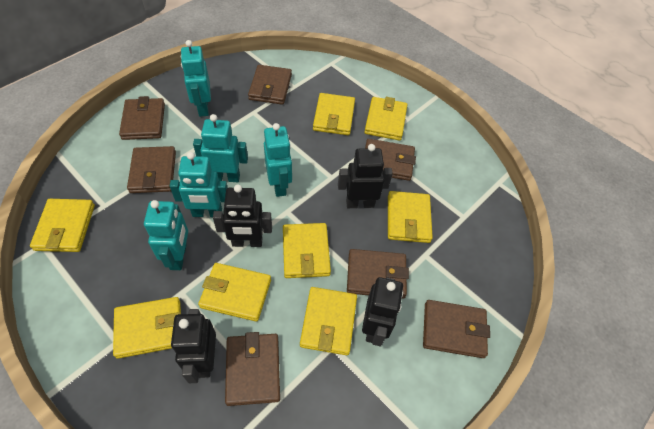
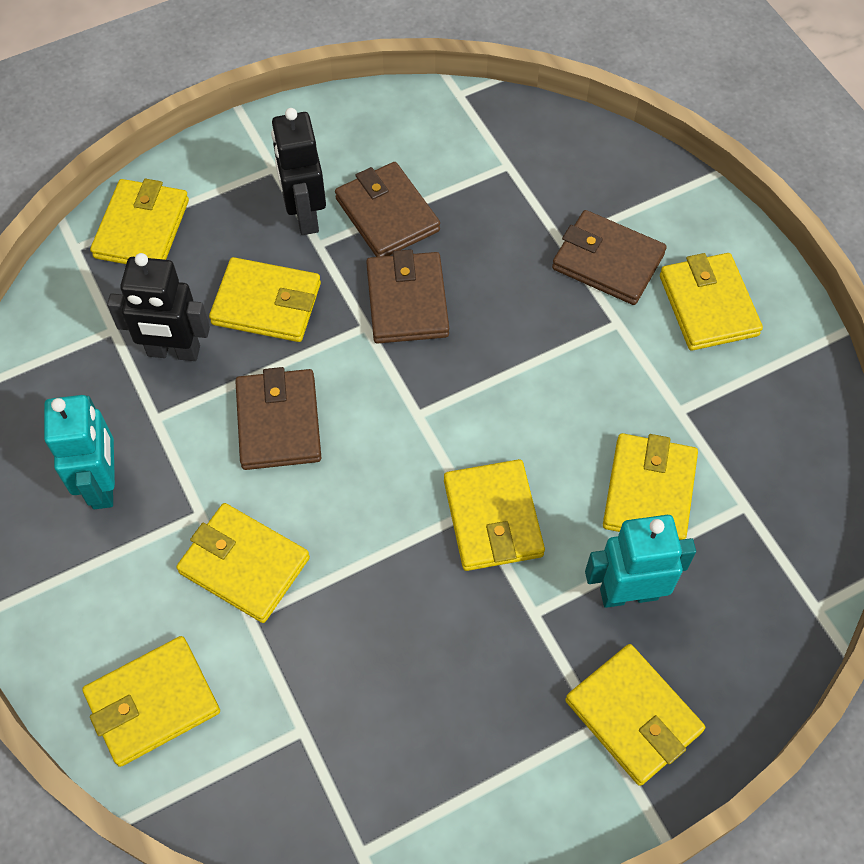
black robot: [171,309,216,383] [213,185,272,247] [338,144,393,208] [362,277,403,346] = 4 -> [107,253,210,361] [271,108,326,235] = 2
brown wallet: [119,96,165,140] [127,146,176,193] [225,332,280,406] [248,65,292,105] [347,249,409,299] [365,139,416,181] [423,300,490,358] = 7 -> [235,367,321,470] [335,162,440,257] [366,249,449,344] [552,210,667,305] = 4
turquoise robot: [144,200,188,270] [170,152,228,217] [181,40,211,117] [193,114,248,182] [264,123,292,197] = 5 -> [44,395,115,509] [585,515,696,608] = 2

